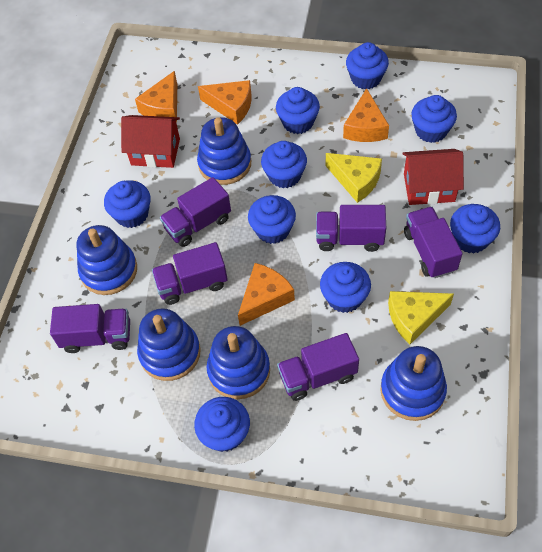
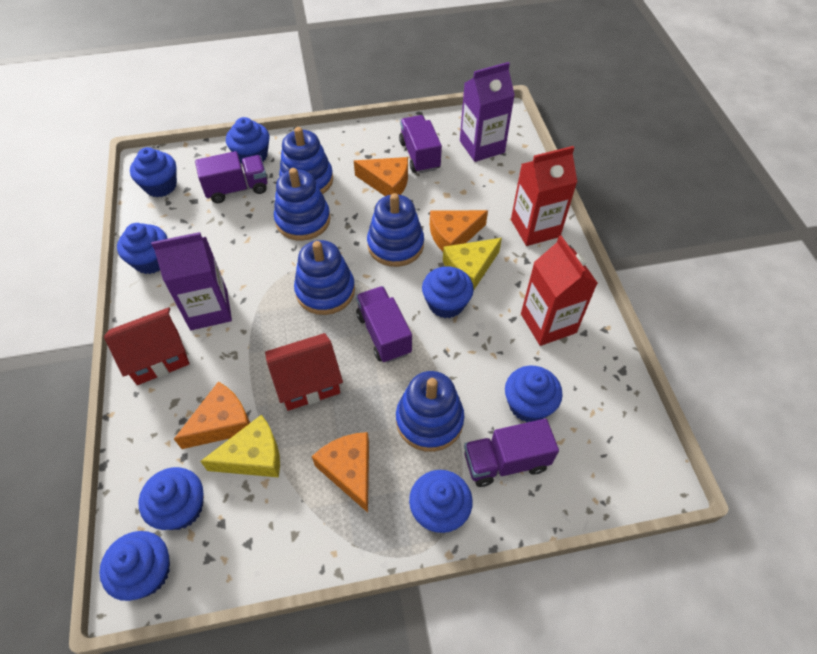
blue cupcake: [104,180,150,228] [194,397,250,452] [248,195,296,244] [261,141,307,188] [276,87,320,134] [320,262,371,313] [346,42,389,90] [411,95,457,143] [450,204,500,254] = 9 -> [99,531,170,601] [117,223,168,274] [130,147,177,197] [138,467,204,530] [226,117,269,163] [409,470,473,533] [422,266,474,318] [505,366,563,422] = 8
purple carton: none = 0 -> [151,232,232,330] [460,62,515,162] = 2
purple truck: [50,304,130,353] [152,242,228,305] [160,177,231,247] [277,333,359,401] [316,205,386,252] [404,207,462,278] = 6 -> [195,151,268,203] [356,286,412,363] [399,115,442,173] [464,419,559,487] = 4
red carton: none = 0 -> [511,146,577,246] [521,235,598,346] = 2

